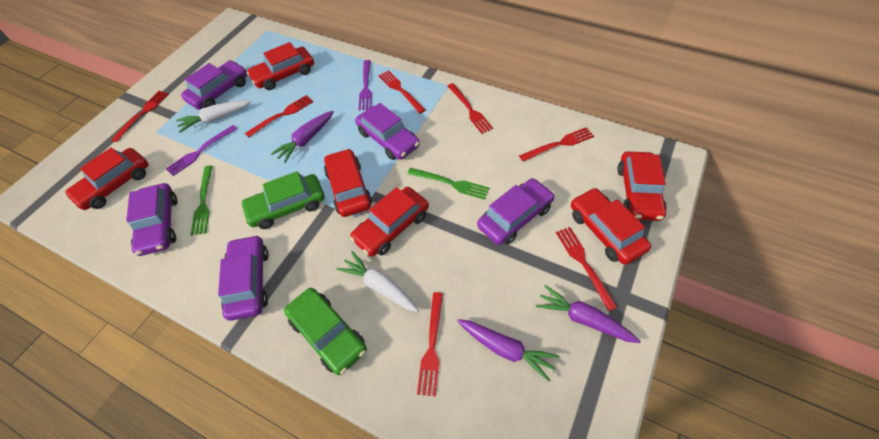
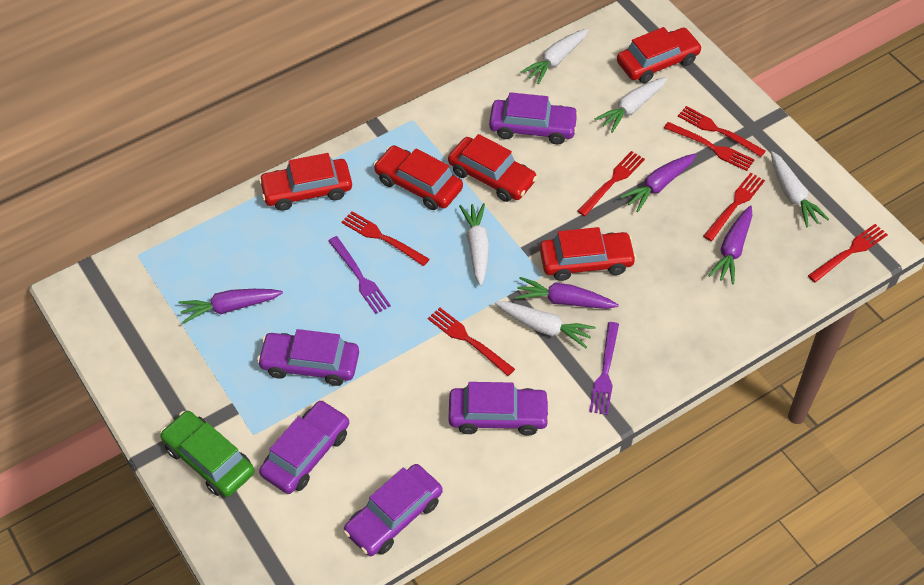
green car: [240,171,325,229] [284,288,367,375] = 2 -> [160,411,255,497] = 1
green fork: [190,166,213,236] [407,168,489,200] = 2 -> none = 0
purple carrot: [271,111,334,163] [457,319,559,382] [536,285,641,343] = 3 -> [178,289,283,324] [515,277,619,309] [620,154,696,212] [708,205,753,284] = 4
red car: [64,147,149,210] [247,42,314,90] [324,149,372,217] [350,187,429,257] [571,188,651,265] [617,151,666,221] = 6 -> [259,153,352,211] [374,145,463,210] [448,134,537,202] [540,227,636,281] [617,27,702,83] = 5
white carrot: [176,100,251,133] [337,251,419,312] = 2 -> [459,203,489,286] [494,301,596,348] [521,28,589,84] [595,77,667,133] [771,151,829,227] = 5

